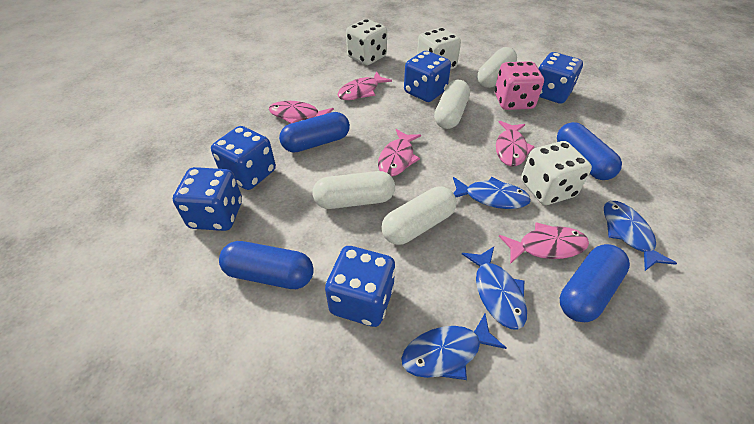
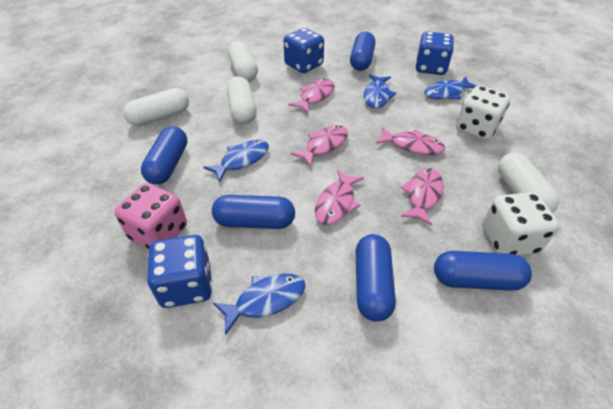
blue capsule: [219,241,314,289] [279,112,350,153] [557,122,622,180] [560,244,630,322] = 4 -> [141,126,187,184] [212,195,295,229] [350,32,375,71] [356,234,396,322] [434,251,532,291] = 5
blue dice: [173,167,242,231] [211,126,276,190] [325,246,396,327] [404,51,451,102] [538,52,583,104] = 5 -> [147,235,212,308] [283,28,324,73] [415,31,454,75] = 3
white dice: [346,19,387,65] [417,28,461,70] [521,141,592,205] = 3 -> [456,86,510,140] [482,192,559,256] = 2

